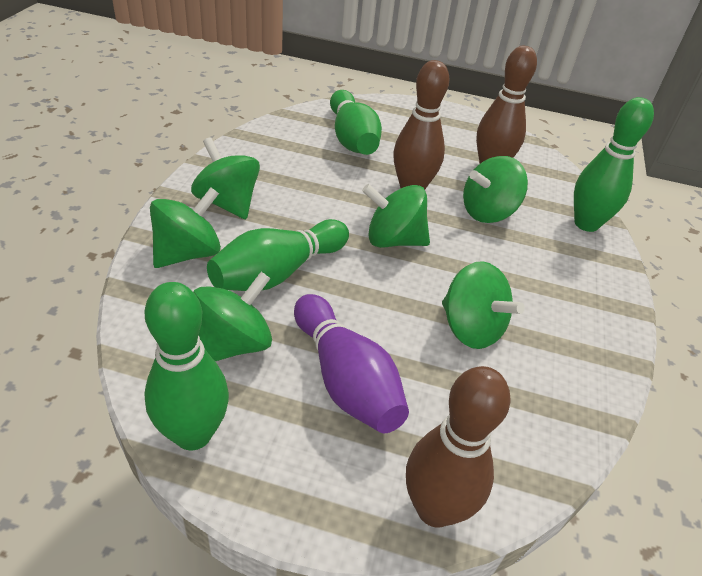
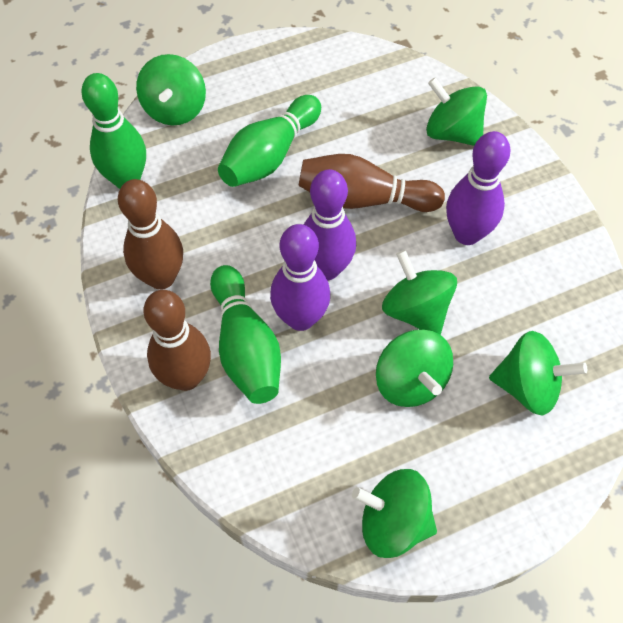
green bowling pin: [144,282,229,451] [207,219,349,291] [330,90,382,155] [574,97,654,232] = 4 -> [81,73,146,189] [210,265,281,404] [218,95,321,187] = 3
purple bowling pin: [294,294,409,433] = 1 -> [270,224,330,331] [304,169,356,280] [446,131,511,245] = 3

